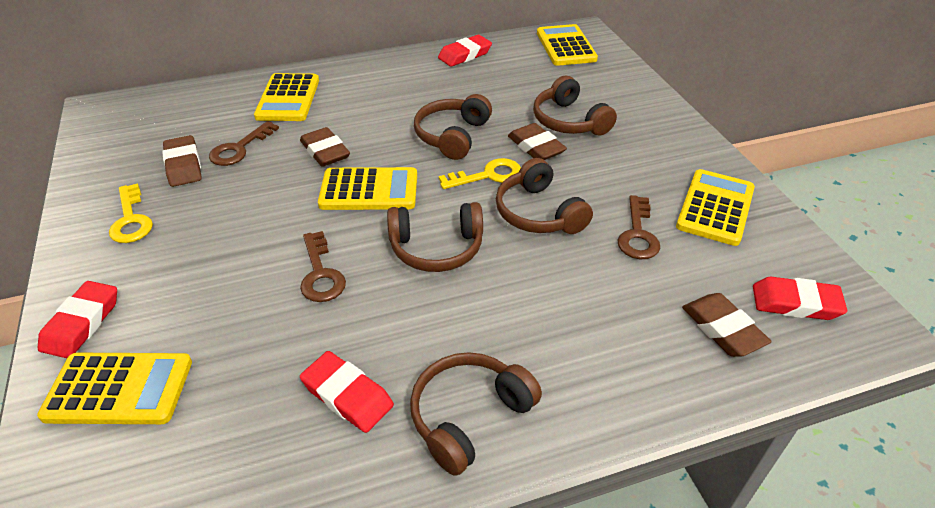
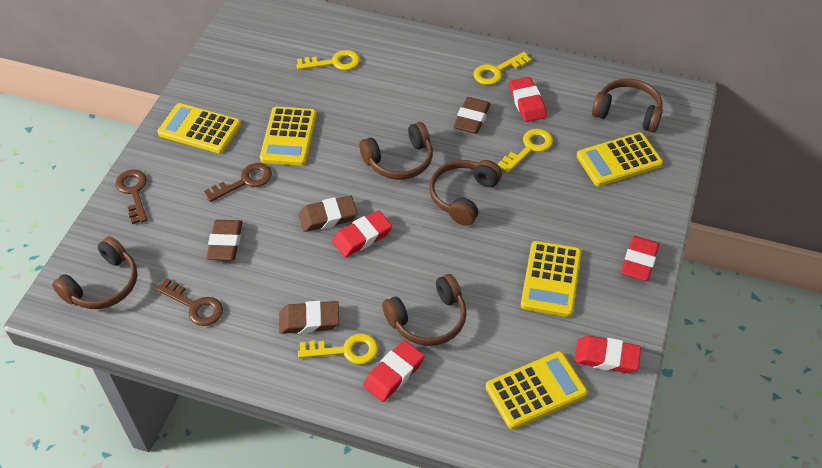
red eraser: [38,281,117,358] [300,351,394,433] [438,35,492,67] [753,277,847,320] = 4 -> [332,210,392,257] [363,340,425,402] [509,77,547,122] [574,336,641,373] [621,236,659,281] = 5
yellow key: [109,183,153,243] [439,158,521,189] = 2 -> [296,50,360,70] [298,333,378,364] [473,52,531,85] [498,129,553,172] = 4

